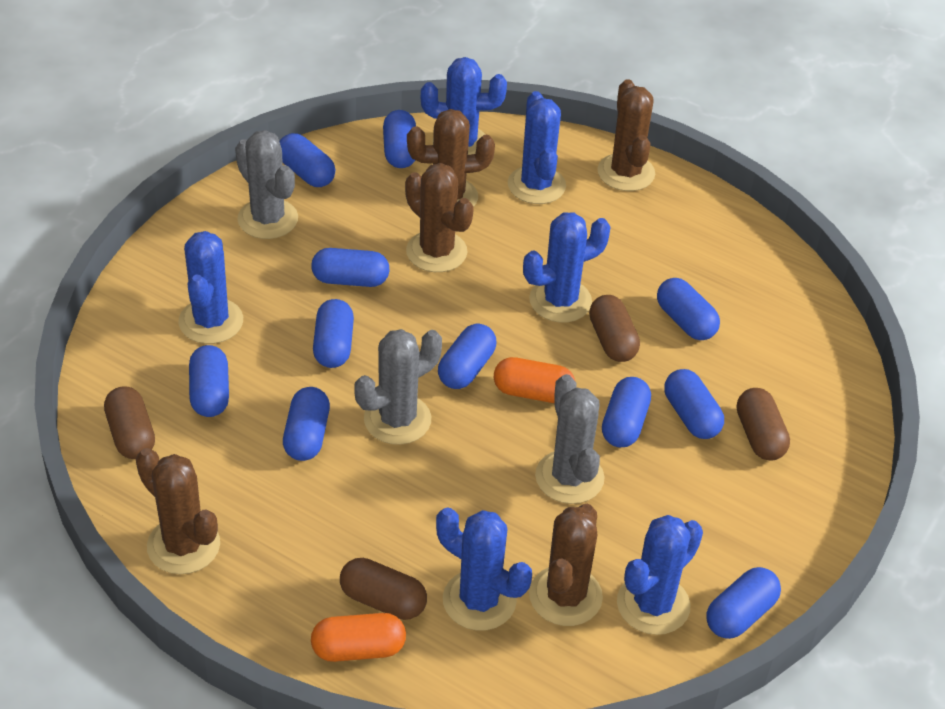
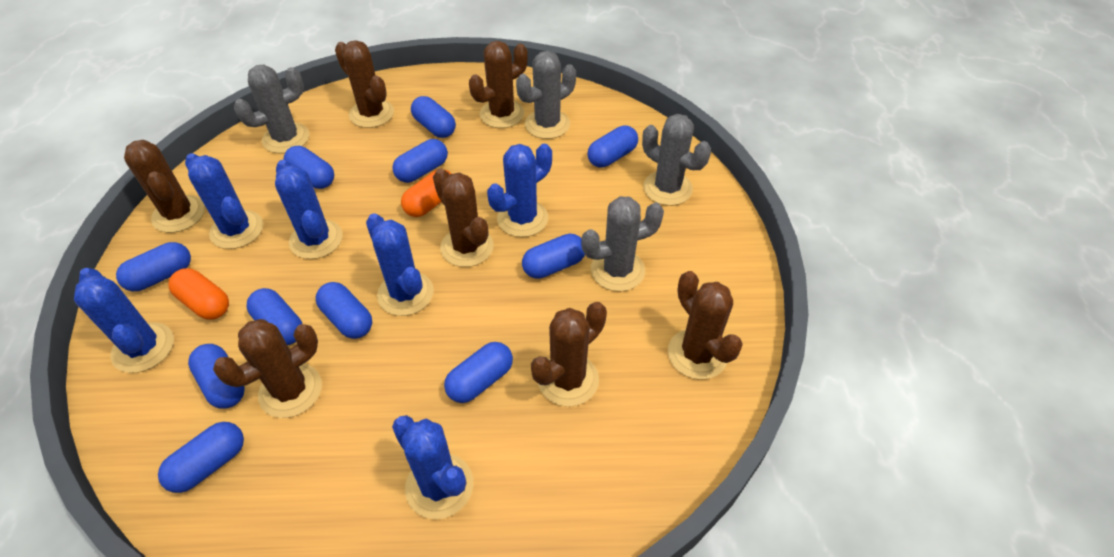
brown cactus: [136,448,220,574] [405,163,474,272] [407,109,495,207] [529,504,603,626] [597,79,655,191] = 5 -> [124,140,205,233] [213,319,322,418] [335,40,394,128] [433,168,494,267] [469,41,528,128] [531,302,607,407] [668,271,743,380] = 7
brown capsule: [104,386,155,459] [340,558,427,620] [589,295,640,362] [737,388,790,460] = 4 -> none = 0
grey cactus: [235,130,298,239] [354,329,442,445] [535,374,605,504] = 3 -> [234,65,309,154] [516,51,576,139] [581,196,664,292] [642,114,711,206] = 4

